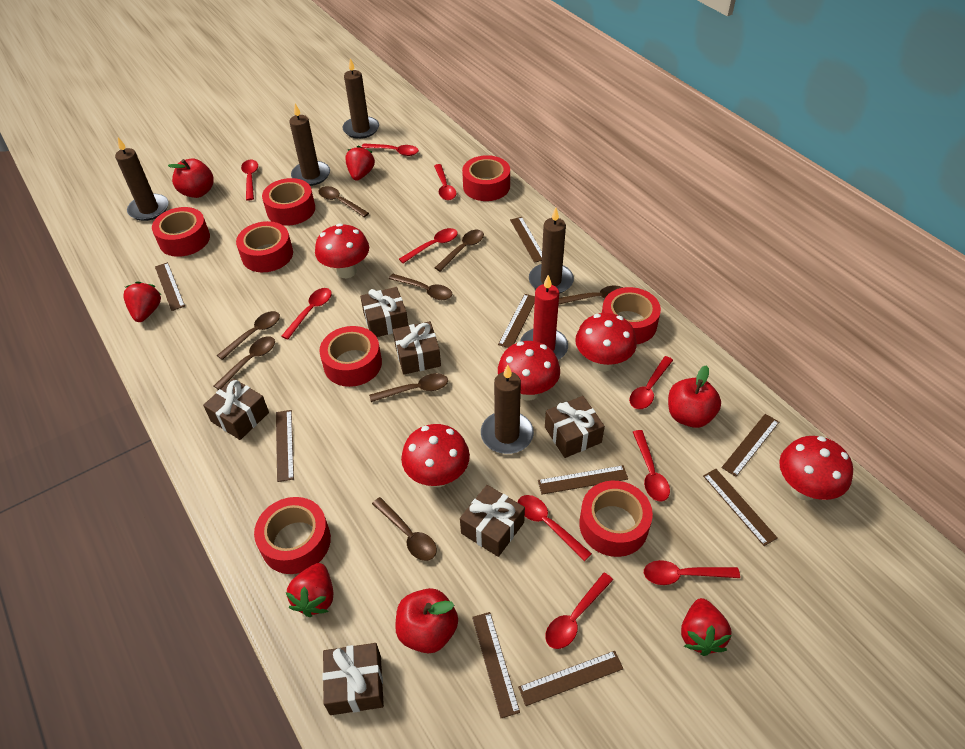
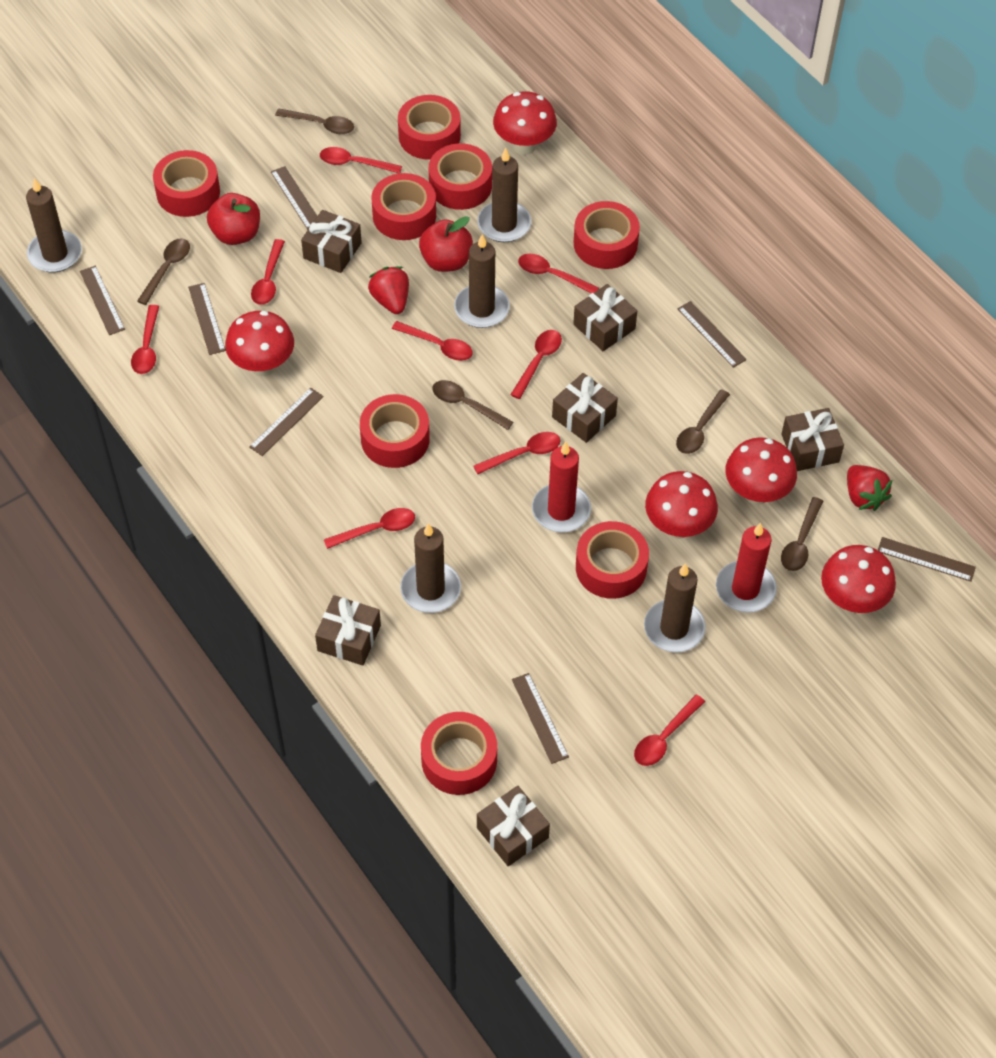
brown ruler: [155,262,185,311] [276,410,294,482] [472,612,520,718] [498,294,535,348] [510,217,542,263] [518,651,623,706] [538,465,628,494] [703,469,778,546] [722,414,779,477] = 9 -> [80,266,125,335] [188,283,226,355] [249,388,324,456] [271,166,317,230] [512,673,569,764] [677,301,747,368] [878,537,976,582] = 7
brown spoon: [214,336,275,390] [217,311,280,360] [318,186,369,217] [369,373,448,402] [372,497,437,561] [389,274,452,300] [435,230,484,272] [558,286,623,305] = 8 -> [137,238,190,305] [275,108,354,134] [432,380,513,430] [676,389,730,454] [781,497,823,571] = 5
red apple: [168,159,214,198] [395,588,458,653] [668,365,721,428] = 3 -> [207,193,260,245] [419,216,473,272] = 2
red candle: [520,275,568,360] = 1 -> [532,442,591,532] [716,523,777,613] = 2
red spoon: [241,160,258,201] [281,288,332,340] [361,143,419,156] [399,228,458,263] [434,164,457,200] [518,495,592,561] [545,573,613,649] [629,356,673,409] [633,430,670,501] [644,560,740,585] = 10 -> [131,305,159,374] [251,239,285,305] [320,147,402,173] [324,508,415,549] [392,321,473,361] [474,432,561,474] [510,330,562,399] [518,254,599,294] [634,694,705,766] = 9
red strawberry: [123,281,162,322] [286,563,333,617] [345,146,375,181] [681,598,732,656] = 4 -> [368,266,409,314] [847,465,892,511] = 2

